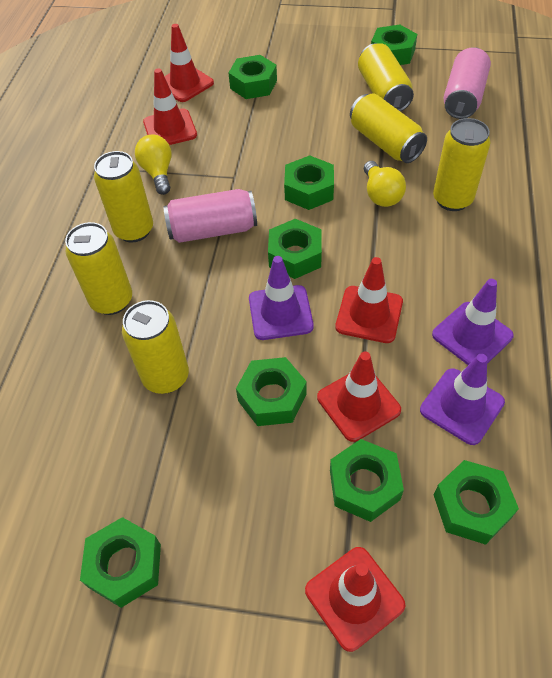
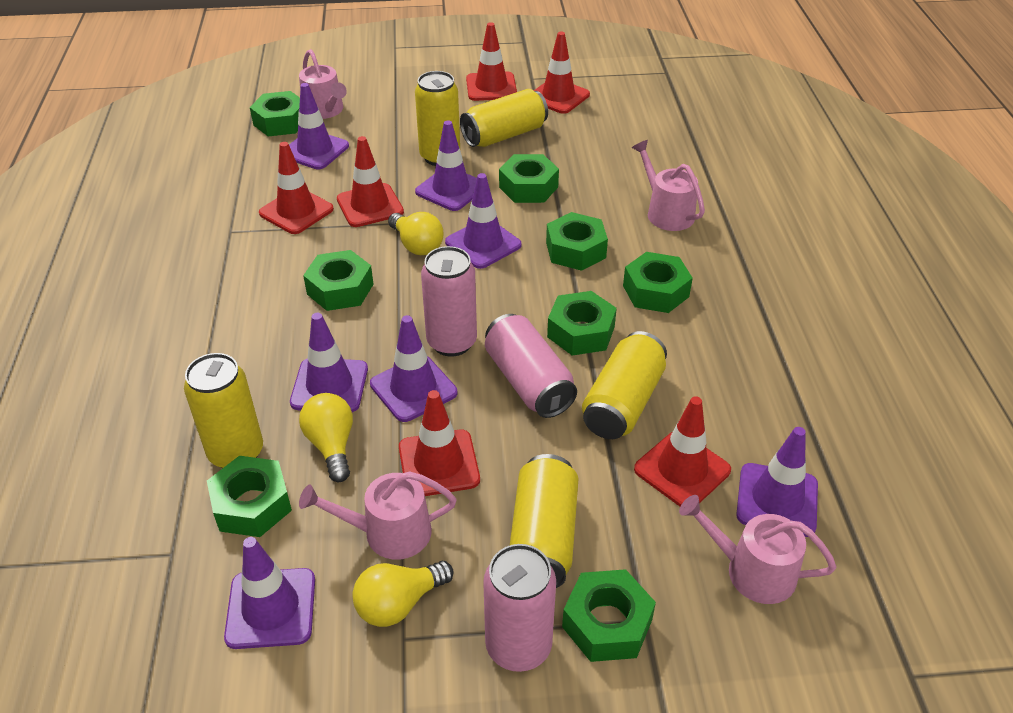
pink can: [163,189,257,243] [444,47,491,119] = 2 -> [421,246,477,357] [483,544,556,672] [485,314,577,418] = 3
pink watering can: none = 0 -> [299,49,347,119] [299,471,457,560] [632,140,705,231] [679,495,836,604] = 4
purple traffic cone: [249,256,314,340] [420,354,505,445] [432,279,514,365] = 3 -> [224,537,315,649] [289,83,349,170] [290,313,368,412] [370,315,457,422] [415,121,477,211] [445,173,521,269] [736,427,818,537] = 7
red traffic cone: [143,68,197,145] [164,24,214,102] [305,547,405,652] [317,352,401,442] [335,257,403,343] = 5 -> [259,142,334,234] [337,136,404,227] [399,390,480,496] [466,22,517,101] [534,32,590,114] [634,396,731,506] = 6
yellow can: [65,222,132,315] [94,151,153,242] [122,300,189,394] [350,94,427,163] [358,43,414,112] [433,118,490,211] = 6 -> [184,353,263,468] [415,71,460,166] [460,89,548,147] [510,454,579,588] [582,331,667,439] = 5
yellow light bulb: [135,135,172,195] [364,161,406,207] = 2 -> [299,393,353,482] [352,561,453,627] [388,212,444,255] = 3

